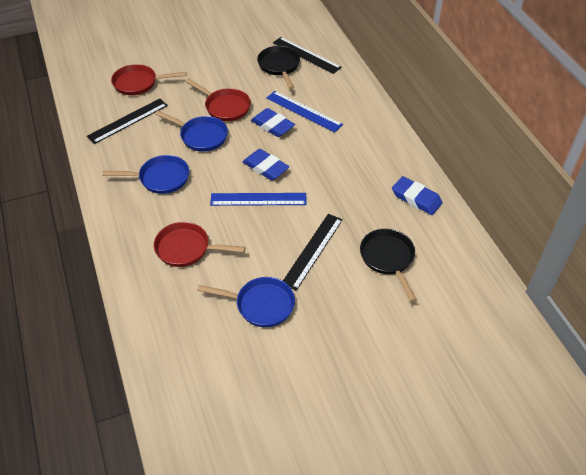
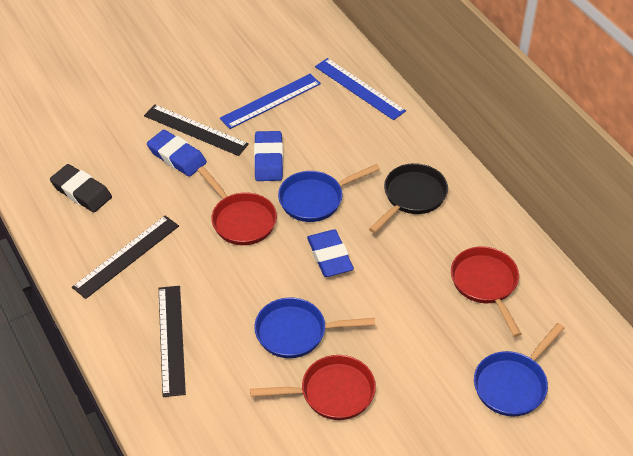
black eraser: none = 0 -> [50,164,112,212] = 1
black pan: [257,46,300,89] [360,229,417,302] = 2 -> [369,163,448,233] = 1

